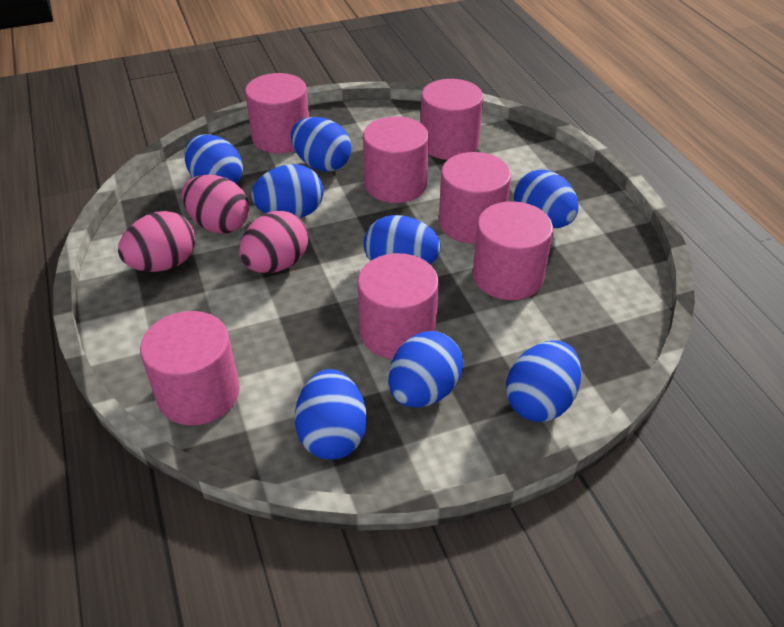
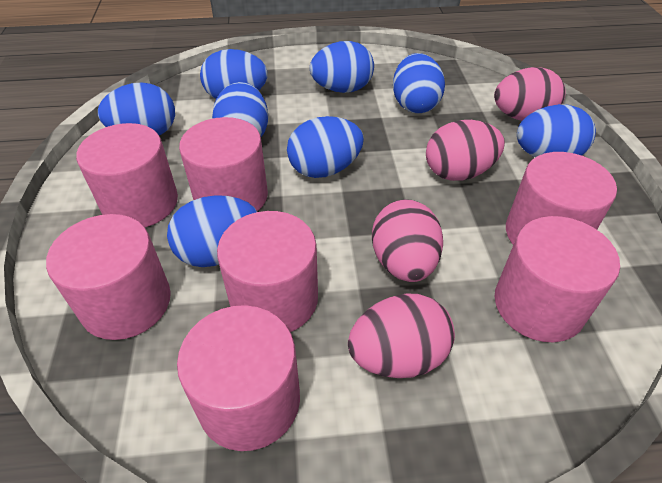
pink egg: [118,211,195,272] [182,174,249,234] [239,211,308,273] = 3 -> [348,294,455,378] [372,199,443,282] [426,120,505,181] [494,67,566,121] = 4

